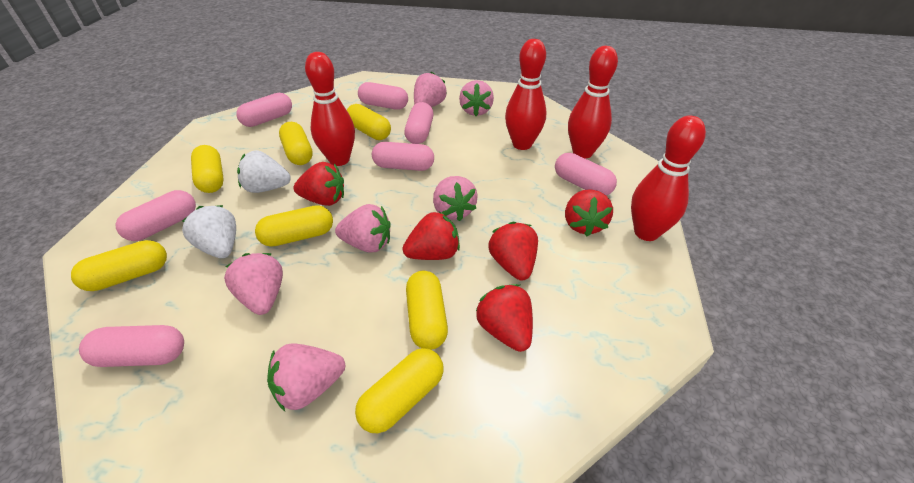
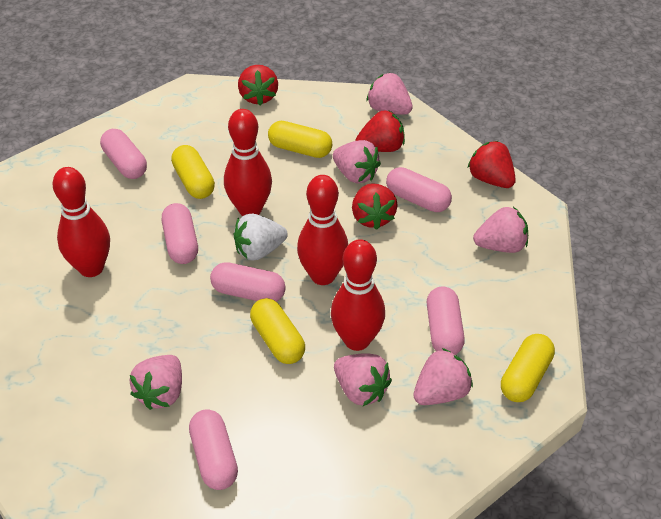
pink capsule: [79,325,184,367] [115,190,196,241] [236,93,292,127] [358,82,408,110] [372,142,434,171] [404,102,433,144] [555,153,617,195] = 7 -> [100,129,147,179] [162,203,198,264] [189,409,238,490] [210,262,286,302] [386,167,452,212] [427,286,465,355] = 6
red strawberry: [293,162,344,206] [402,211,460,260] [475,284,533,352] [488,222,538,281] [565,189,613,236] = 5 -> [238,65,278,106] [352,183,398,230] [356,111,405,152] [468,141,516,188] = 4
white strawberry: [182,205,236,258] [237,150,291,193] = 2 -> [234,214,288,261] = 1
yellow capsule: [71,240,167,291] [191,145,224,193] [255,205,333,247] [279,122,313,165] [347,104,391,140] [355,348,443,433] [406,271,448,350] = 7 -> [171,145,215,199] [250,298,305,364] [268,121,332,158] [501,334,555,402] = 4

